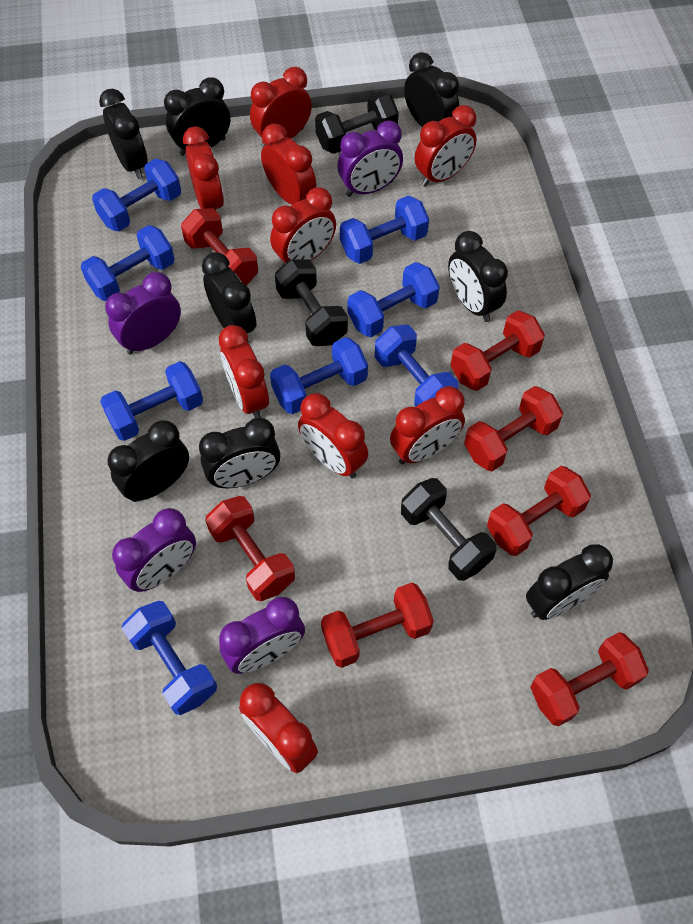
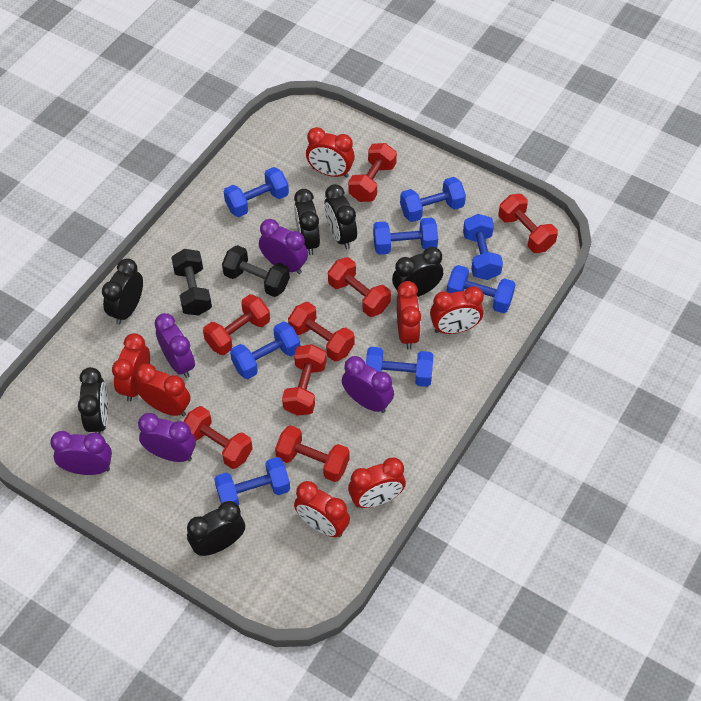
black clock: [99,89,148,179] [107,420,189,502] [164,77,230,156] [199,418,280,488] [202,252,256,342] [404,52,459,127] [448,231,508,322] [526,544,613,620] = 8 -> [78,367,108,434] [102,258,143,325] [187,501,245,556] [294,189,320,255] [324,184,357,250] [392,247,443,297] = 6
black dumbbell: [275,259,348,346] [315,92,399,154] [401,478,496,581] = 3 -> [171,249,212,315] [222,245,290,297] = 2
purple clock: [105,272,181,354] [112,508,196,592] [219,597,305,674] [338,120,403,197] = 4 -> [50,431,112,475] [138,413,196,462] [154,313,195,378] [259,219,308,274] [342,356,394,413] = 5
red clock: [183,126,224,210] [219,325,269,418] [239,683,318,773] [250,67,312,147] [261,123,316,205] [270,187,336,265] [298,393,368,478] [390,386,465,465] [415,105,477,187] = 9 -> [112,333,150,402] [136,363,191,416] [294,481,350,537] [306,127,355,178] [348,457,406,508] [397,281,421,349] [430,286,484,334] = 7
red dumbbell: [181,208,258,286] [205,496,295,601] [321,582,434,668] [450,310,545,391] [464,386,563,471] [487,466,591,556] [530,632,649,726] = 7 -> [183,406,253,469] [203,294,270,355] [275,425,350,482] [282,344,326,416] [288,302,355,362] [328,257,391,317] [348,143,397,202] [498,194,558,253] = 8

